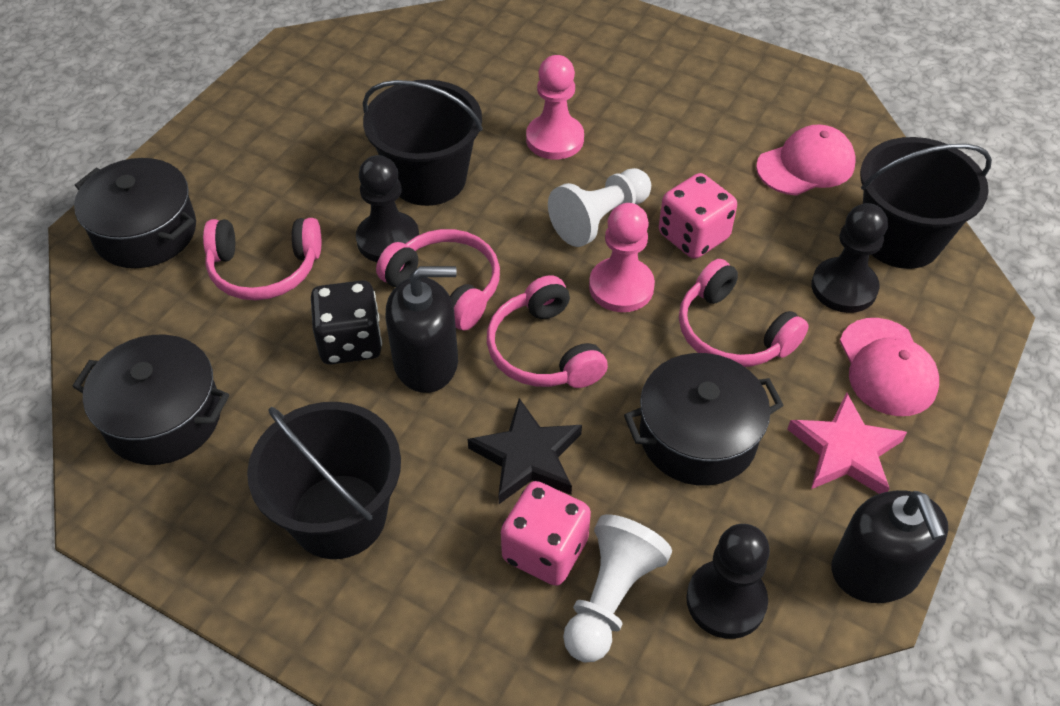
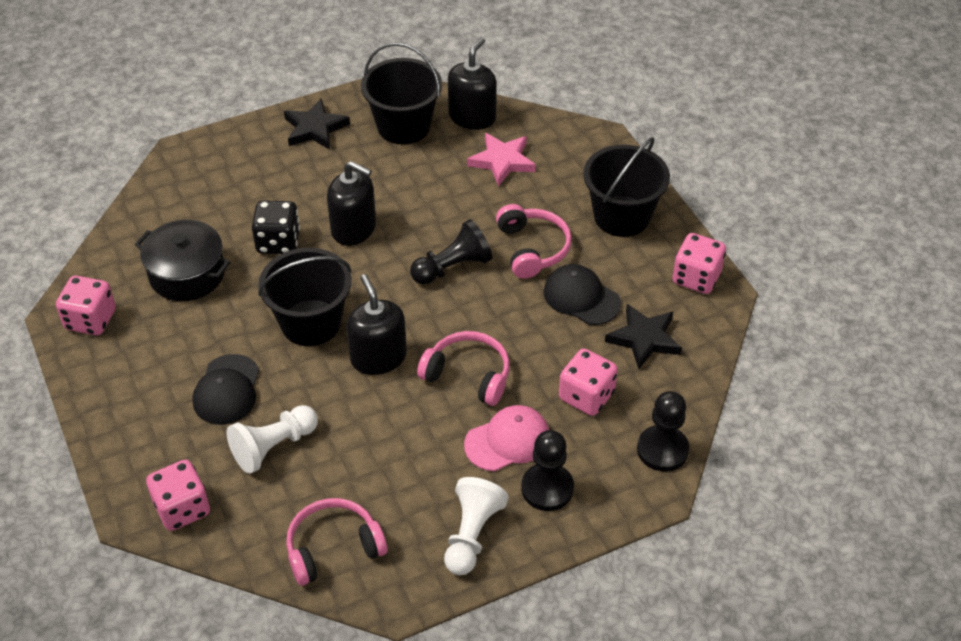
black cap: none = 0 -> [192,354,260,425] [544,264,621,325] = 2
black pot: [72,335,229,465] [74,158,196,268] [624,353,784,486] = 3 -> [135,220,231,301] = 1
black soap dispenser: [386,266,458,393] [832,490,948,603] = 2 -> [327,161,376,246] [346,274,407,375] [448,38,497,130] = 3
black star: [468,398,582,504] = 1 -> [284,99,350,150] [605,304,682,370] = 2
pink cap: [756,124,855,195] [840,318,939,416] = 2 -> [464,405,549,472] = 1
pink dice: [501,481,591,586] [659,173,737,259] = 2 -> [56,276,116,335] [146,459,210,531] [559,348,618,416] [672,233,726,294] = 4
pink headphones: [203,218,321,300] [376,229,500,331] [487,275,608,388] [679,259,809,367] = 4 -> [286,498,387,586] [417,331,510,406] [496,204,572,279] = 3
pink pawn: [526,55,584,160] [589,203,655,312] = 2 -> none = 0

